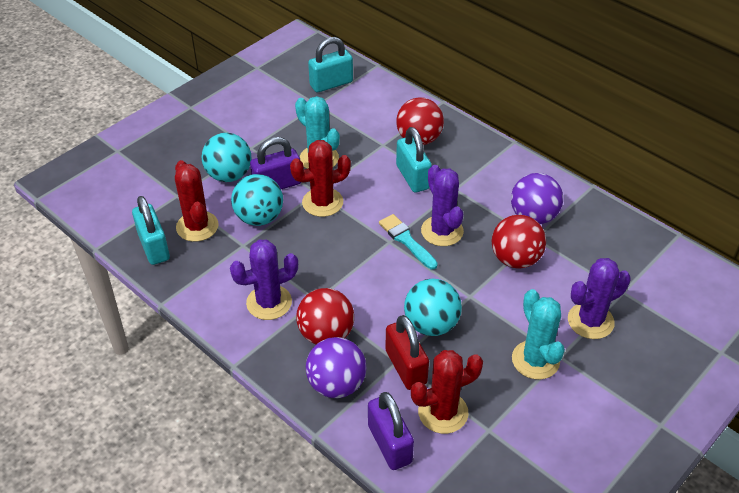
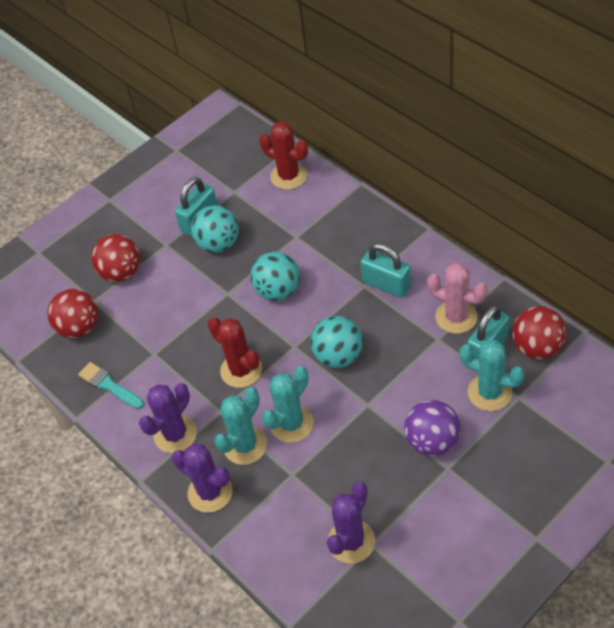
pink cactus: none = 0 -> [427,263,488,334] = 1
purple ball: [306,337,366,398] [511,173,563,224] = 2 -> [404,400,460,456] = 1
purple padlock: [250,137,301,189] [368,392,414,470] = 2 -> none = 0
red cactus: [175,160,219,242] [290,140,351,217] [411,350,483,434] = 3 -> [207,317,262,388] [259,122,308,190] = 2
red padlock: [385,315,429,390] = 1 -> none = 0
turquoise cactus: [295,96,340,169] [512,289,565,380] = 2 -> [214,387,267,465] [262,366,313,443] [459,340,525,411] = 3

